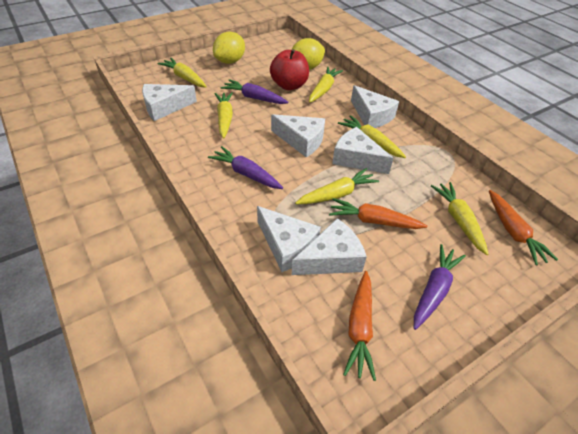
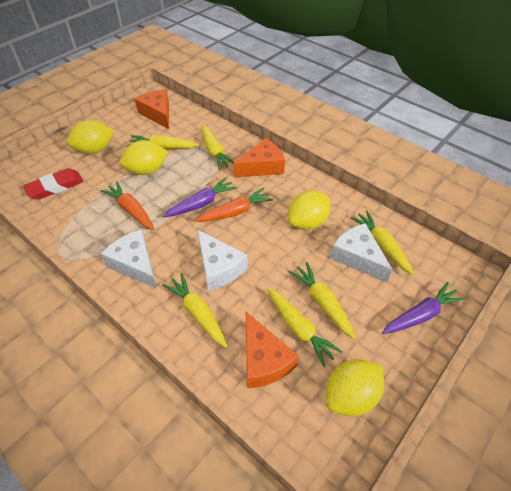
orange carrot: [329,198,427,229] [343,271,376,381] [489,190,558,265] = 3 -> [101,181,154,230] [195,188,273,222] = 2
orange cheese: none = 0 -> [135,89,169,129] [233,138,285,177] [246,312,299,388] = 3
purple carrot: [208,146,283,189] [220,79,289,104] [414,244,466,330] = 3 -> [163,177,237,217] [382,282,465,334] = 2
red apple: [270,49,309,90] = 1 -> none = 0
red eraser: none = 0 -> [23,168,84,200] = 1
white cheese: [142,84,197,121] [257,206,321,272] [271,114,325,157] [292,218,367,275] [332,127,394,174] [351,85,399,128] = 6 -> [101,230,157,289] [197,229,248,290] [330,223,393,282] = 3
yellow lemon: [213,32,245,64] [291,38,325,70] = 2 -> [67,120,114,154] [119,140,168,175] [288,190,330,230] [326,359,384,416] = 4

